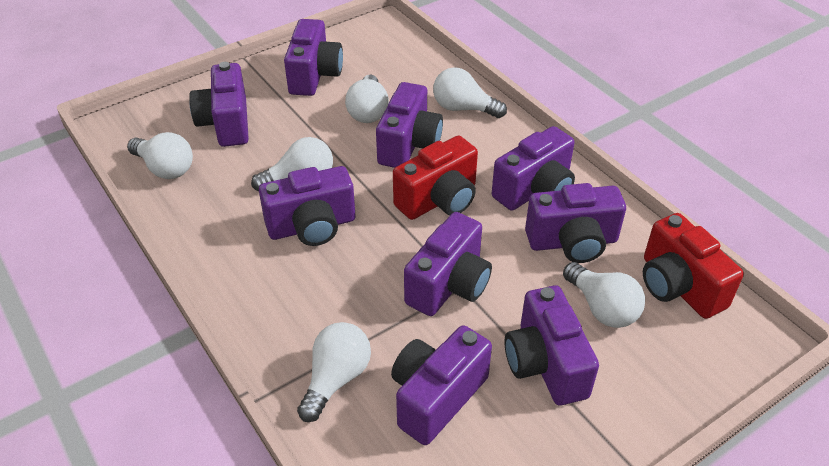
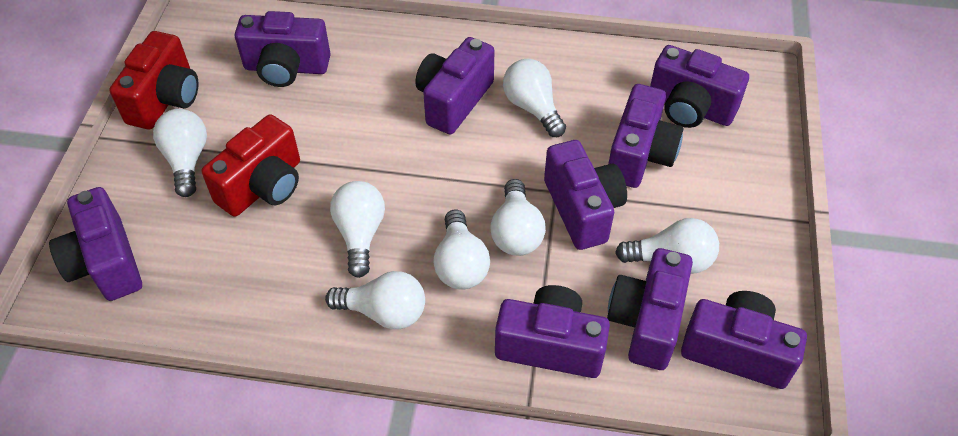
white light bulb: [127,132,193,179] [251,137,333,191] [297,322,371,422] [345,74,389,123] [433,67,507,118] [563,262,645,328] = 6 -> [153,109,207,197] [325,271,425,329] [330,181,385,278] [433,209,490,290] [490,179,546,256] [503,59,566,137] [615,218,719,274] = 7

